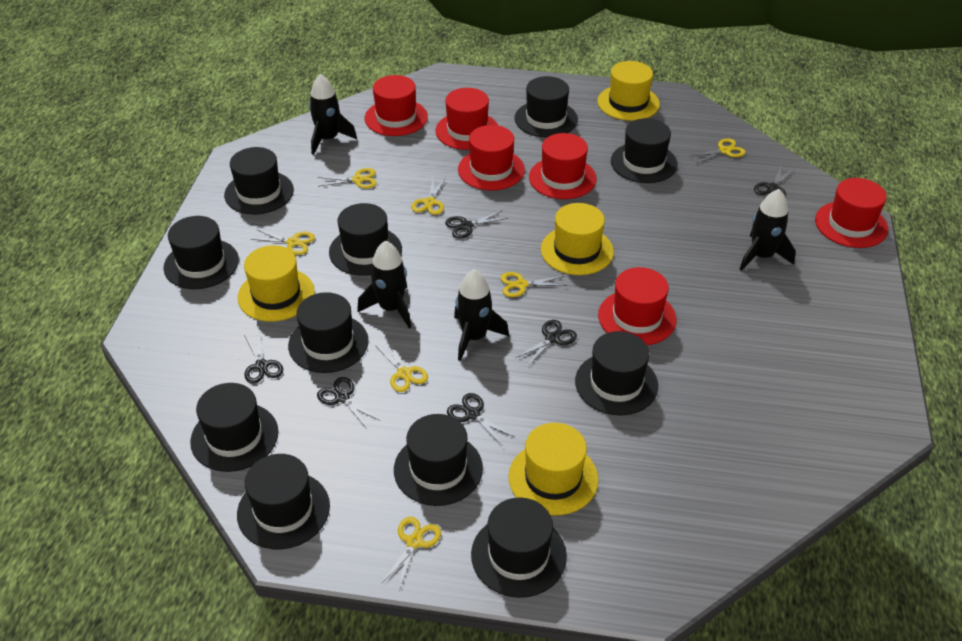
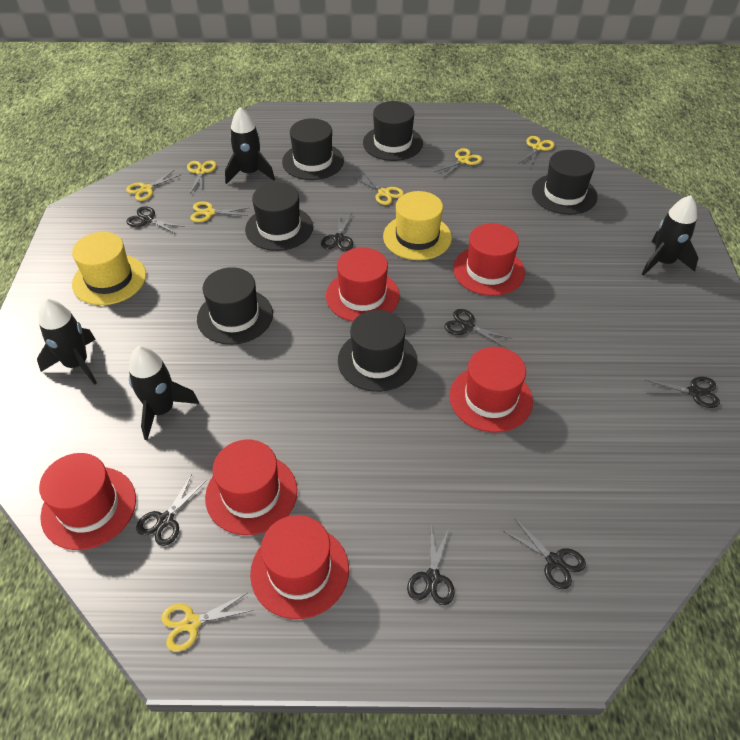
black hat: [164,216,239,289] [190,383,278,472] [224,147,294,214] [237,454,330,549] [288,292,369,373] [329,203,402,276] [394,414,483,506] [471,497,567,598] [515,76,578,137] [575,331,658,415] [611,118,678,183] = 11 -> [197,267,273,345] [245,183,313,251] [282,118,344,180] [338,310,417,392] [363,101,423,161] [532,150,598,215] = 6
black scissors: [244,330,283,384] [317,377,380,429] [445,211,508,239] [447,393,515,446] [515,320,577,367] [754,165,794,197] = 6 -> [126,206,185,234] [136,474,206,546] [321,213,353,251] [407,526,455,605] [444,309,513,348] [503,518,586,589] [646,377,720,408] = 7
yellow hat: [238,245,315,322] [509,423,599,516] [541,203,614,275] [597,61,660,121] = 4 -> [72,232,146,305] [383,191,452,260] = 2

